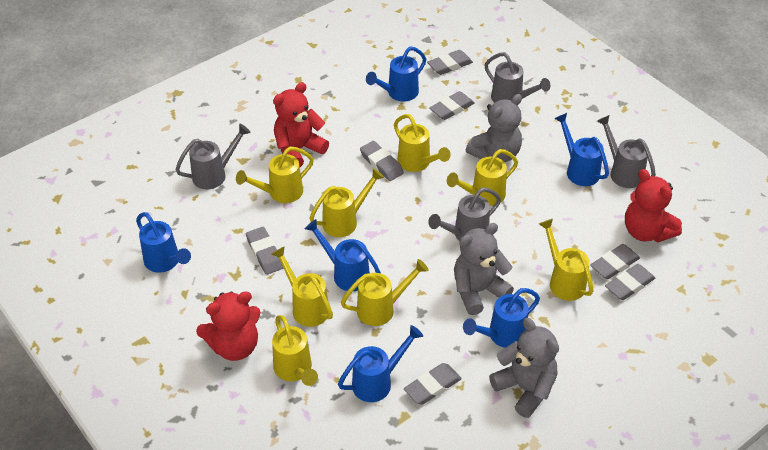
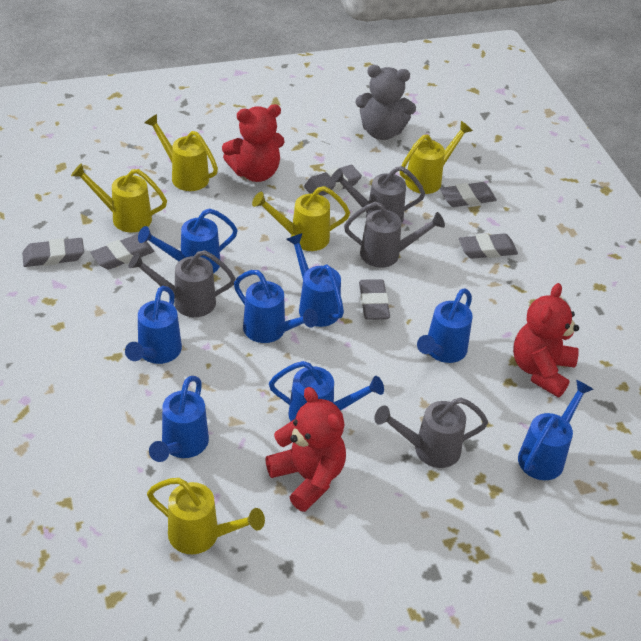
blue watering can: [136,212,191,273] [305,219,381,291] [338,325,423,402] [366,47,426,101] [463,288,540,348] [554,113,609,186] = 6 -> [125,286,182,364] [138,209,238,273] [149,376,209,462] [234,270,318,343] [269,361,384,421] [286,233,344,327] [417,288,473,363] [518,379,594,480] = 8
grey eraser: [246,227,283,275] [360,141,404,181] [404,363,462,405] [427,50,473,75] [429,91,475,120] [590,244,640,279] [605,264,655,300] = 7 -> [22,238,84,267] [90,235,154,270] [304,165,362,196] [359,279,390,320] [440,182,497,207] [459,233,518,259] = 6
grey teddy bear: [454,223,514,315] [466,94,522,162] [489,318,559,418] = 3 -> [355,65,416,140] = 1
yellow watering can: [236,147,314,203] [271,246,333,327] [272,315,318,386] [309,168,384,237] [341,259,429,326] [394,114,451,172] [447,149,518,206] [539,219,593,301] = 8 -> [71,163,167,232] [145,114,218,191] [147,478,265,554] [252,186,350,251] [400,121,473,194] = 5

